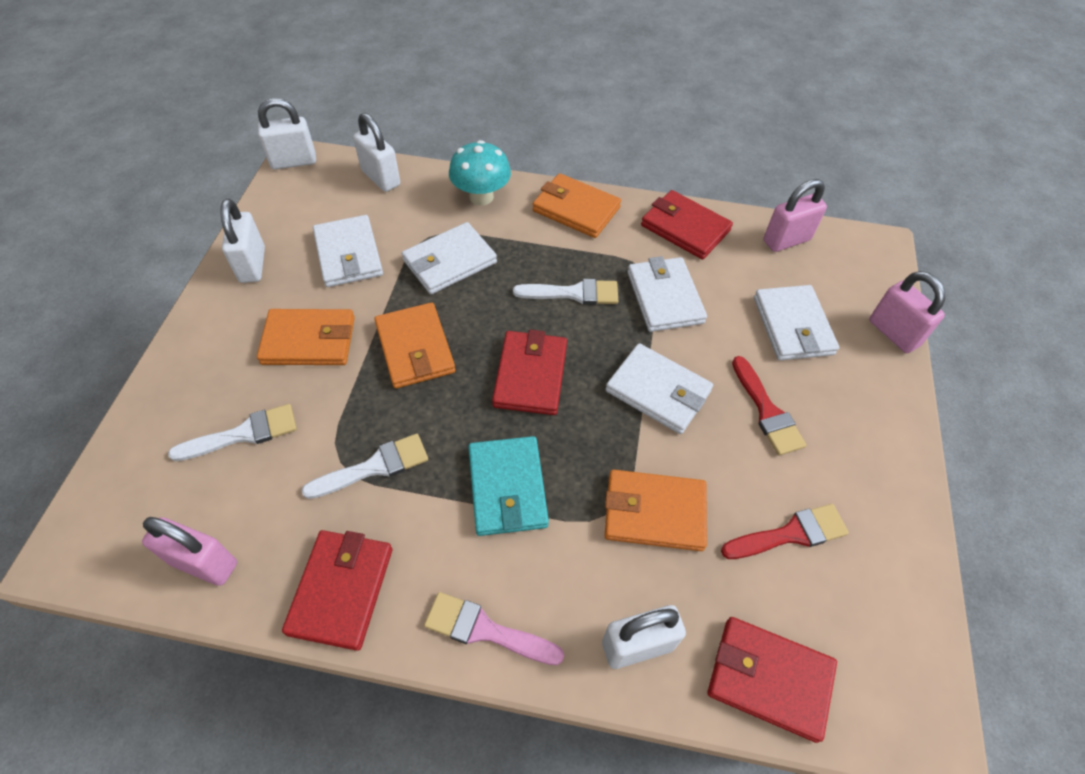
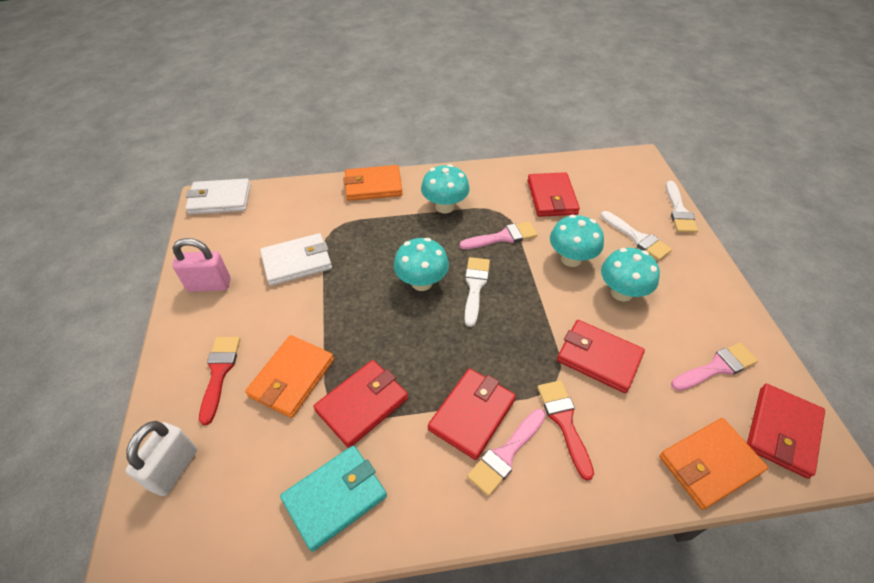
orange wallet: [257,309,355,365] [374,302,455,388] [533,173,621,238] [605,470,707,551] = 4 -> [245,335,334,418] [343,165,403,201] [659,418,768,510] = 3
pink brush: [424,592,564,665] = 1 -> [460,222,538,249] [467,409,546,496] [671,342,758,391] = 3
pink padlock: [142,517,237,586] [763,179,827,252] [869,271,945,353] = 3 -> [172,238,231,292] = 1
red wallet: [282,530,392,651] [492,330,567,415] [641,190,733,259] [708,617,837,743] = 4 -> [314,360,408,448] [428,368,516,460] [527,172,580,217] [557,320,645,393] [747,384,825,479] = 5
turquoise mushroom: [449,140,511,206] = 1 -> [394,238,449,291] [421,164,470,214] [550,214,604,267] [601,248,660,302] = 4
white padlock: [220,199,265,283] [258,98,316,170] [353,113,400,192] [602,605,686,669] = 4 -> [126,421,197,496] = 1
white wallet: [313,215,383,287] [402,222,497,294] [606,343,713,434] [627,256,707,332] [754,285,839,361] = 5 -> [185,179,251,215] [260,233,332,286] = 2

